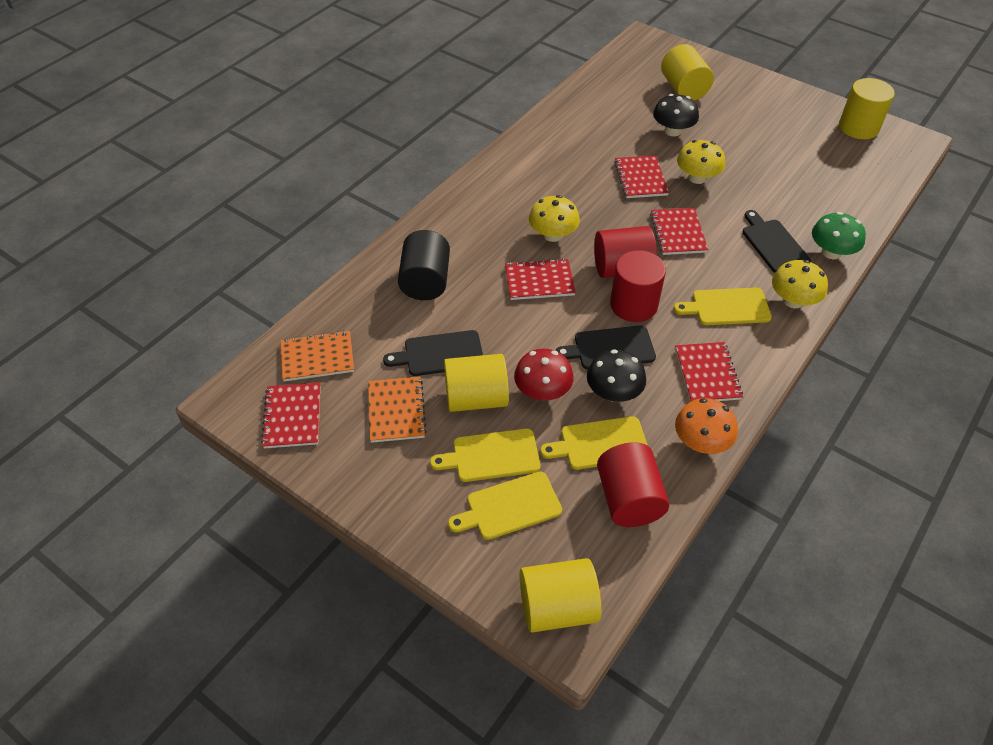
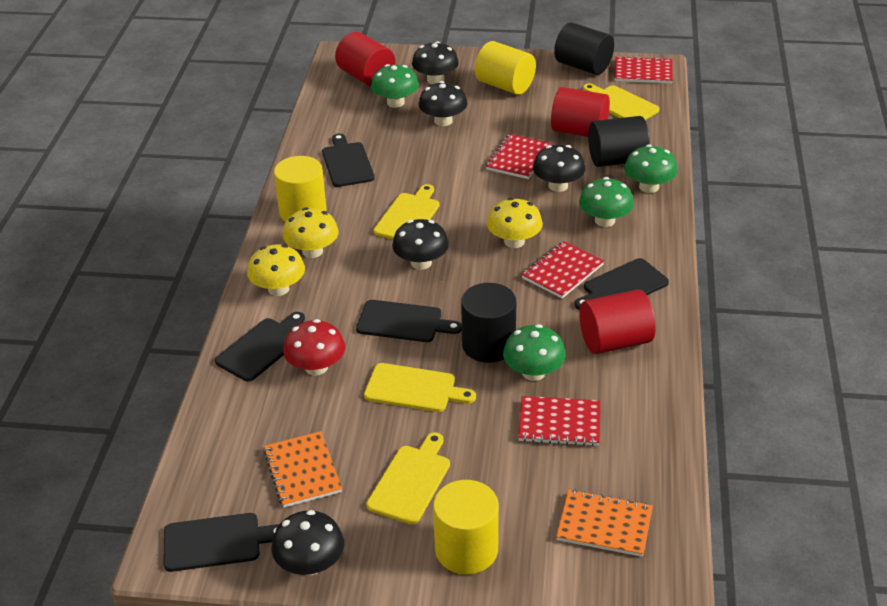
black cutting board: [383,330,483,376] [555,325,656,370] [742,210,811,273] = 3 -> [163,513,279,572] [215,312,305,381] [322,134,375,187] [356,300,462,342] [575,258,669,310] = 5
black cylinder: [398,230,450,300] = 1 -> [461,283,516,363] [554,22,614,75] [588,116,650,167] = 3
black mushroom: [587,349,646,402] [653,94,699,136] = 2 -> [271,510,344,575] [392,219,449,270] [412,41,459,84] [419,81,467,126] [533,145,585,192] = 5
green mushroom: [812,212,866,259] = 1 -> [371,64,419,108] [503,324,566,381] [579,177,634,227] [624,144,678,193] = 4
orange mushroom: [675,398,738,454] = 1 -> none = 0
red notebook: [261,383,320,448] [505,258,576,300] [614,155,669,198] [650,208,708,255] [675,342,743,402] = 5 -> [486,134,551,179] [518,396,600,446] [522,241,604,298] [614,56,673,84] = 4
yellow cylinder: [444,354,509,412] [520,558,601,633] [661,44,714,101] [839,78,895,139] = 4 -> [274,156,327,222] [433,480,499,574] [475,41,536,95] = 3

